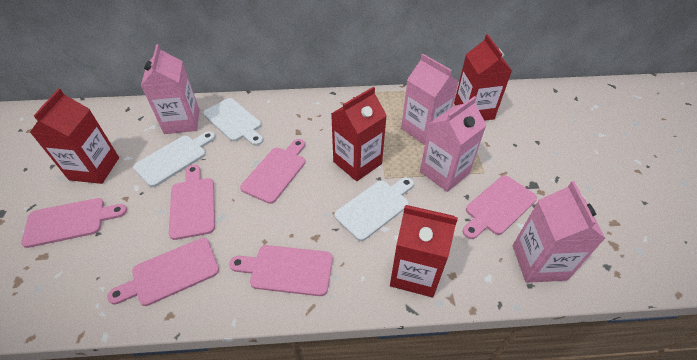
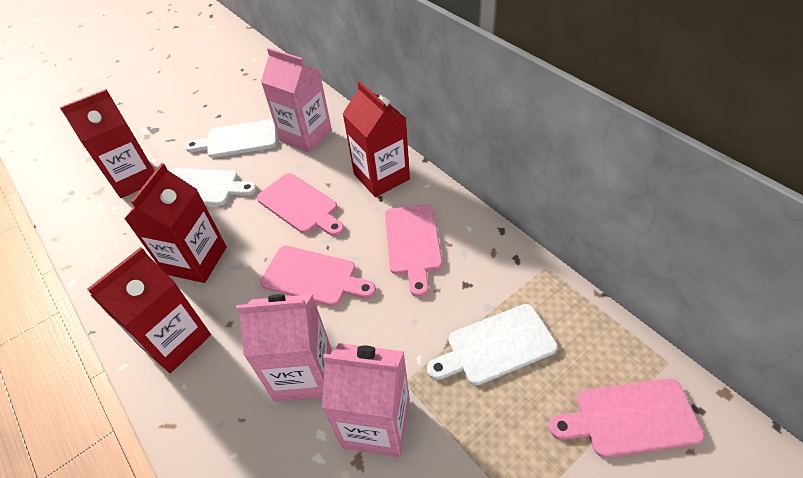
pink carton: [141,44,200,134] [401,54,459,145] [420,96,487,192] [513,181,606,283] = 4 -> [236,294,331,402] [261,48,332,153] [322,343,410,457] = 3
pink cutting board: [21,198,127,248] [107,238,219,306] [169,165,215,240] [229,245,333,296] [240,139,305,204] [463,175,537,239] = 6 -> [257,173,344,236] [260,246,376,306] [385,205,442,297] [549,378,704,458] = 4

